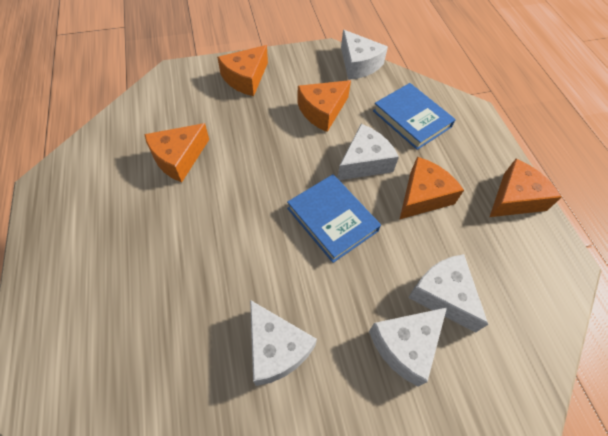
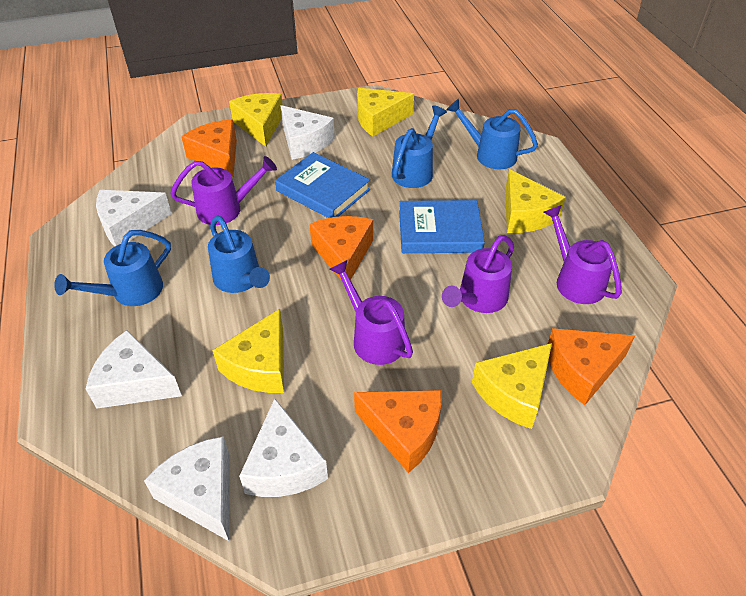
blue watering can: none = 0 -> [54,230,171,306] [208,215,270,293] [392,105,447,188] [446,99,538,169] = 4
orange cheese: [144,123,209,182] [217,45,268,96] [297,80,351,132] [400,157,464,219] [490,159,562,217] = 5 -> [181,119,237,176] [309,216,373,281] [354,390,442,473] [548,328,635,405] = 4
purple watering can: none = 0 -> [170,156,277,225] [329,260,413,365] [442,235,514,313] [544,205,622,304] = 4
yellow cheese: none = 0 -> [213,309,284,393] [229,93,283,147] [357,88,414,136] [472,343,552,429] [505,169,566,233] = 5

